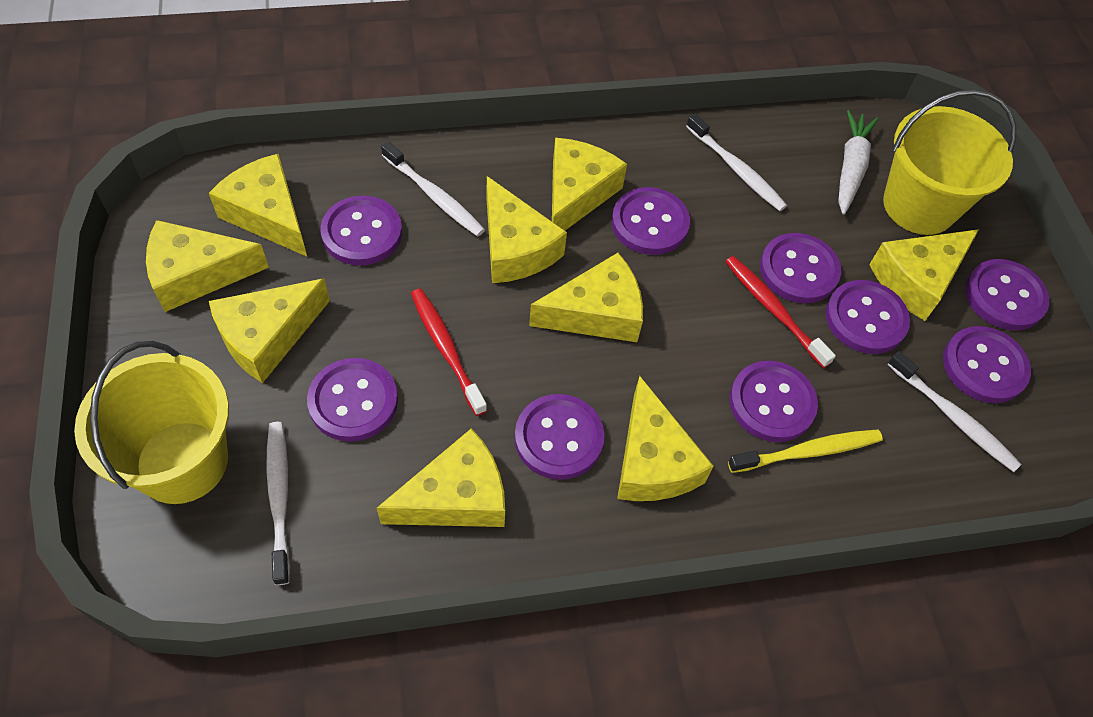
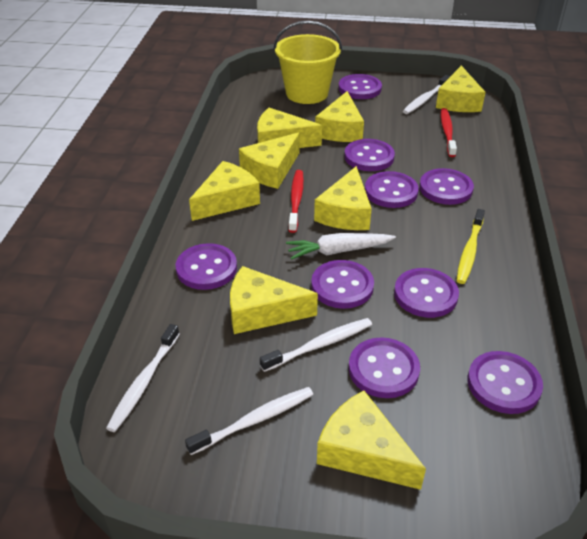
yellow bucket: [74,341,229,504] [883,89,1016,235] = 2 -> [273,20,342,104] = 1
yellow cheese: [146,220,269,312] [209,154,307,257] [209,278,330,383] [377,428,505,527] [487,176,567,283] [529,253,643,342] [552,138,627,230] [617,376,714,501] [869,229,979,321] = 9 -> [189,161,260,221] [230,266,318,334] [239,132,300,189] [257,108,322,148] [314,166,372,230] [315,91,364,142] [317,390,426,490] [436,66,486,112] = 8

